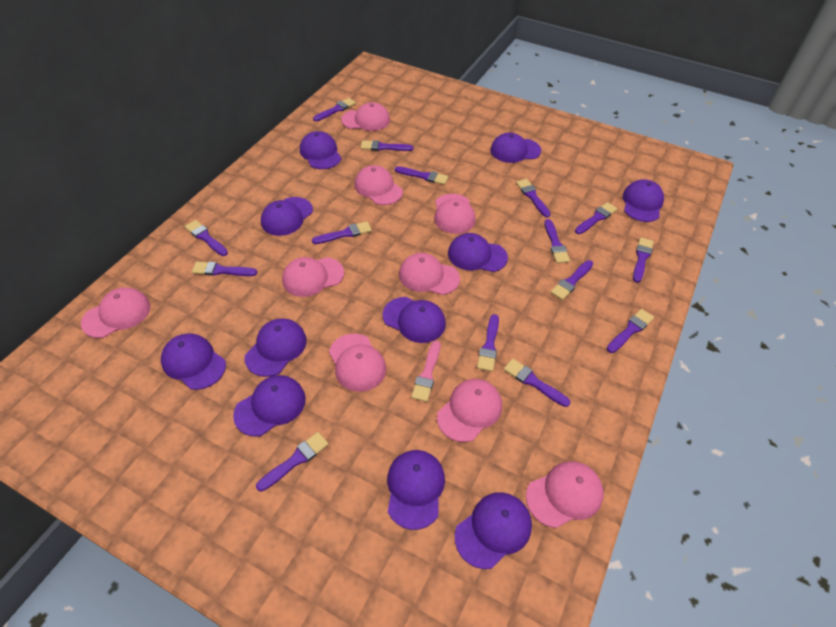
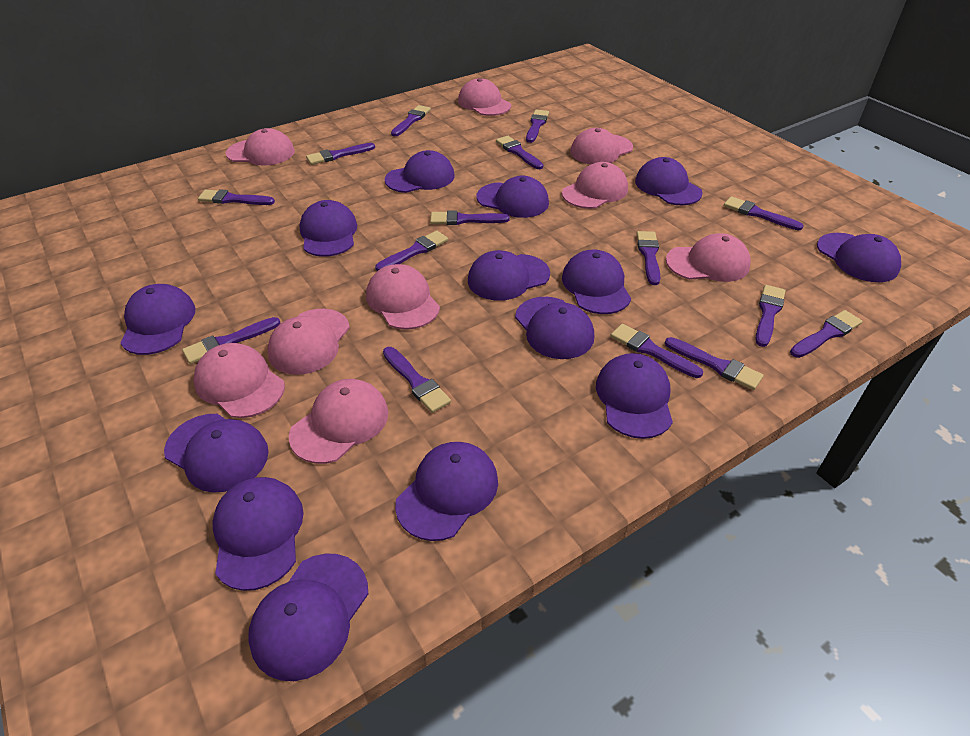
pink brush: [411,341,440,402] = 1 -> none = 0
purple cap: [161,333,226,390] [233,375,306,437] [245,318,307,377] [261,197,313,236] [300,131,342,169] [382,297,446,343] [387,450,445,530] [448,233,508,272] [455,492,532,569] [490,133,541,163] [623,179,664,222] = 11 -> [121,284,196,355] [164,414,269,493] [212,477,304,591] [248,553,368,681] [300,200,357,257] [385,150,455,193] [395,442,498,541] [468,250,550,301] [477,176,549,218] [515,297,594,359] [562,250,631,314] [596,353,673,439] [635,157,703,205] [817,233,901,282] = 14

